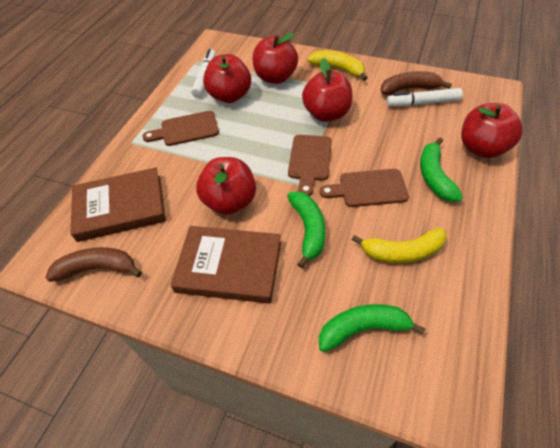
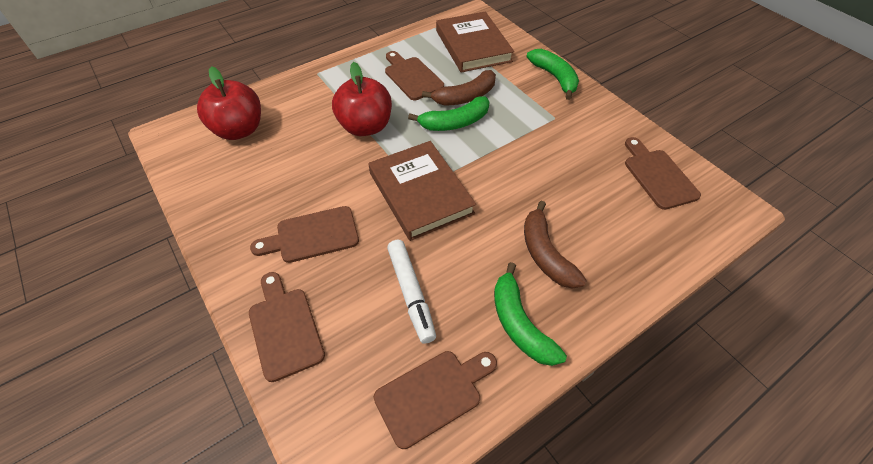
brown cutting board: [142,111,219,146] [288,135,332,196] [320,169,409,207] = 3 -> [249,272,325,382] [250,206,359,263] [374,351,497,449] [385,51,444,100] [625,137,701,210] = 5
red apple: [196,157,256,215] [203,54,251,103] [253,33,298,84] [302,58,352,122] [461,103,523,158] = 5 -> [197,66,261,140] [332,62,392,136] = 2
white marker: [191,49,216,98] [387,88,463,107] = 2 -> [387,240,436,344] = 1
yellow banana: [307,50,367,81] [352,228,447,263] = 2 -> none = 0

